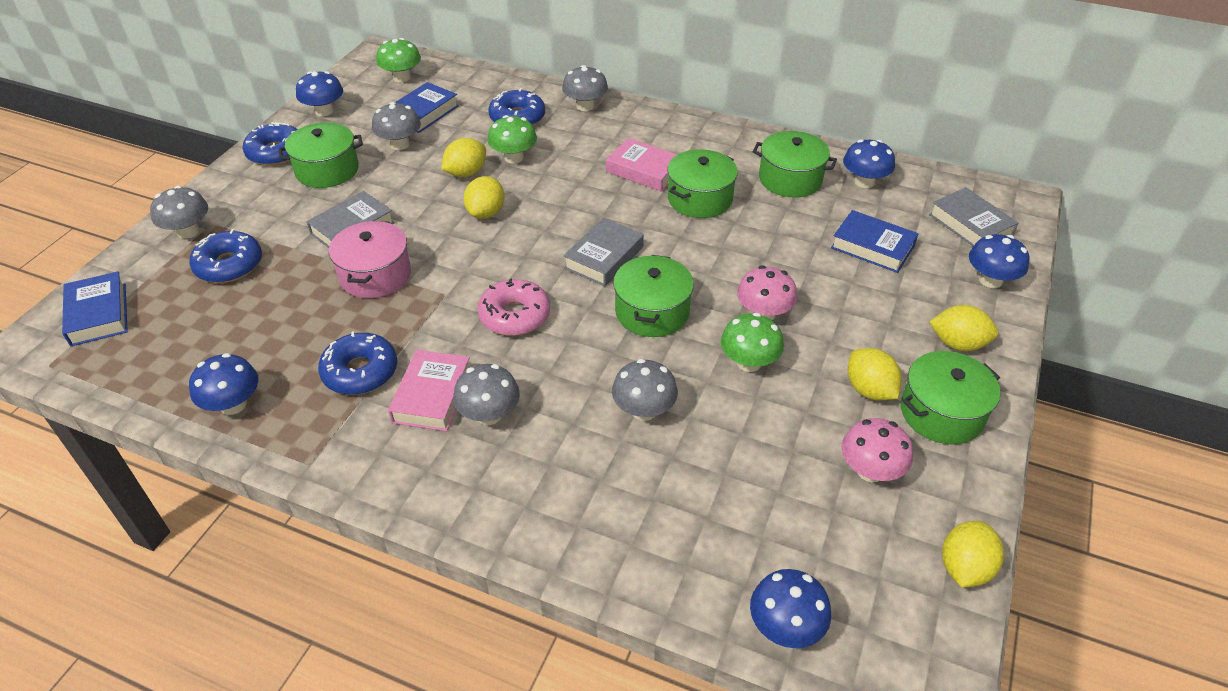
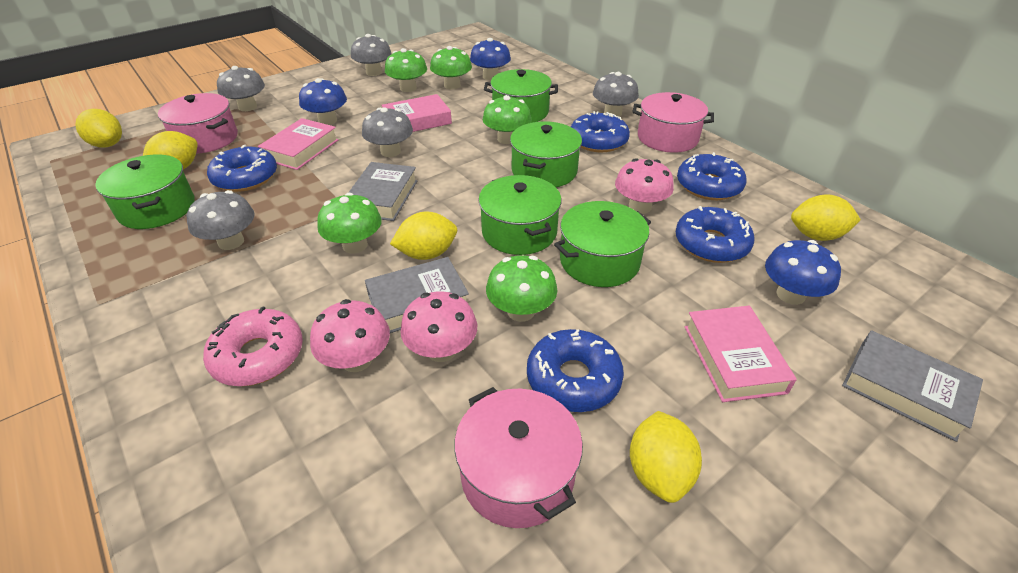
blue book: [62,271,128,346] [395,82,459,133] [831,210,919,273] = 3 -> none = 0
blue donut: [189,229,262,283] [242,122,298,166] [318,331,397,395] [488,88,545,126] = 4 -> [207,145,277,192] [527,329,624,412] [571,111,630,152] [675,206,754,263] [677,152,747,200] = 5
blue mushroom: [189,353,258,415] [296,71,343,116] [750,569,831,648] [843,139,895,188] [969,234,1029,288] = 5 -> [299,78,347,125] [470,38,511,80] [765,240,841,305] = 3
green mushroom: [376,38,421,82] [488,115,537,164] [721,313,784,372] = 3 -> [317,193,382,254] [385,48,427,92] [430,46,472,89] [483,95,531,144] [486,255,557,322] = 5
pink book: [388,350,470,431] [606,138,678,192] = 2 -> [258,118,338,170] [381,94,452,132] [685,306,797,402] = 3
pink mushroom: [737,266,797,320] [841,418,913,482] = 2 -> [310,299,390,372] [400,291,477,362] [615,158,674,214] = 3
pink pot: [329,221,411,298] = 1 -> [158,93,238,153] [454,387,583,528] [632,92,714,153] = 3

